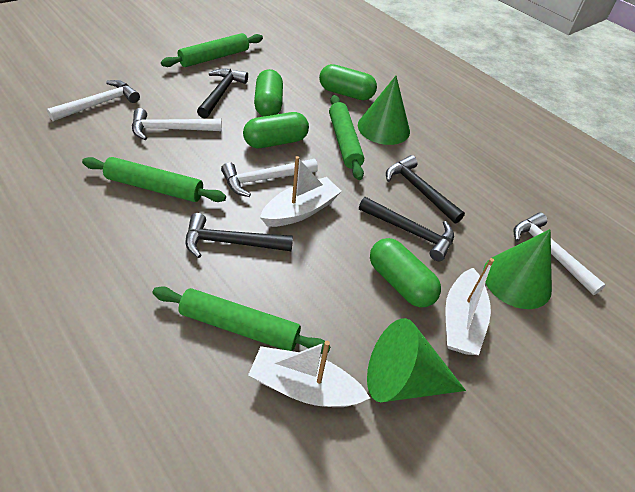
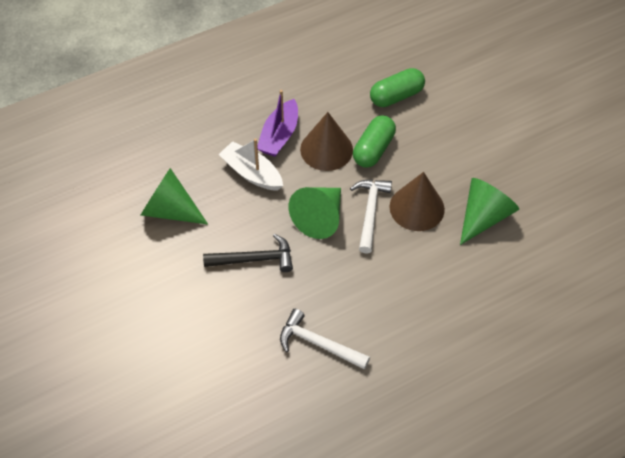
black hammer: [186,213,293,258] [197,68,248,118] [359,197,454,261] [386,155,465,224] = 4 -> [203,233,293,272] = 1
brown cone: none = 0 -> [300,112,353,171] [389,172,445,231] = 2
green capsule: [243,112,309,148] [254,69,283,117] [319,64,377,100] [370,238,441,307] = 4 -> [353,115,396,167] [370,68,425,107] = 2
green rolling pin: [82,157,226,202] [153,286,331,354] [161,33,263,67] [329,95,364,180] = 4 -> none = 0
purple boat: none = 0 -> [257,90,298,157] = 1
white boat: [248,341,370,407] [260,156,342,227] [445,258,494,355] = 3 -> [219,138,283,191] = 1
white hammer: [47,80,140,121] [132,108,222,140] [221,159,318,197] [513,212,606,295] = 4 -> [280,309,370,370] [350,180,392,253] = 2

